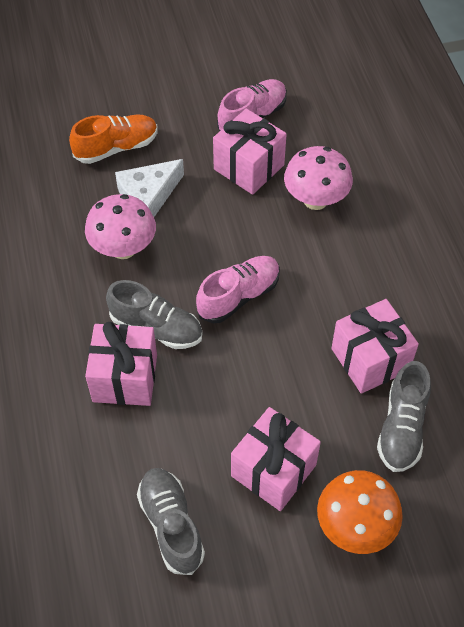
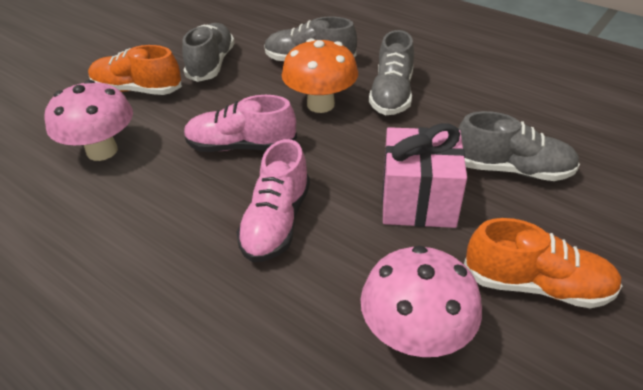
grey shoe: [106,280,202,349] [137,468,205,575] [377,361,431,472] = 3 -> [182,23,235,82] [264,17,357,61] [369,30,414,115] [458,111,580,181] = 4
orange shoe: [69,115,158,164] = 1 -> [88,45,182,95] [464,218,622,309] = 2
pink gift: [85,322,157,406] [213,108,287,195] [231,407,321,511] [331,299,419,394] = 4 -> [382,123,467,228] = 1
white cheese: [115,159,184,217] = 1 -> none = 0

